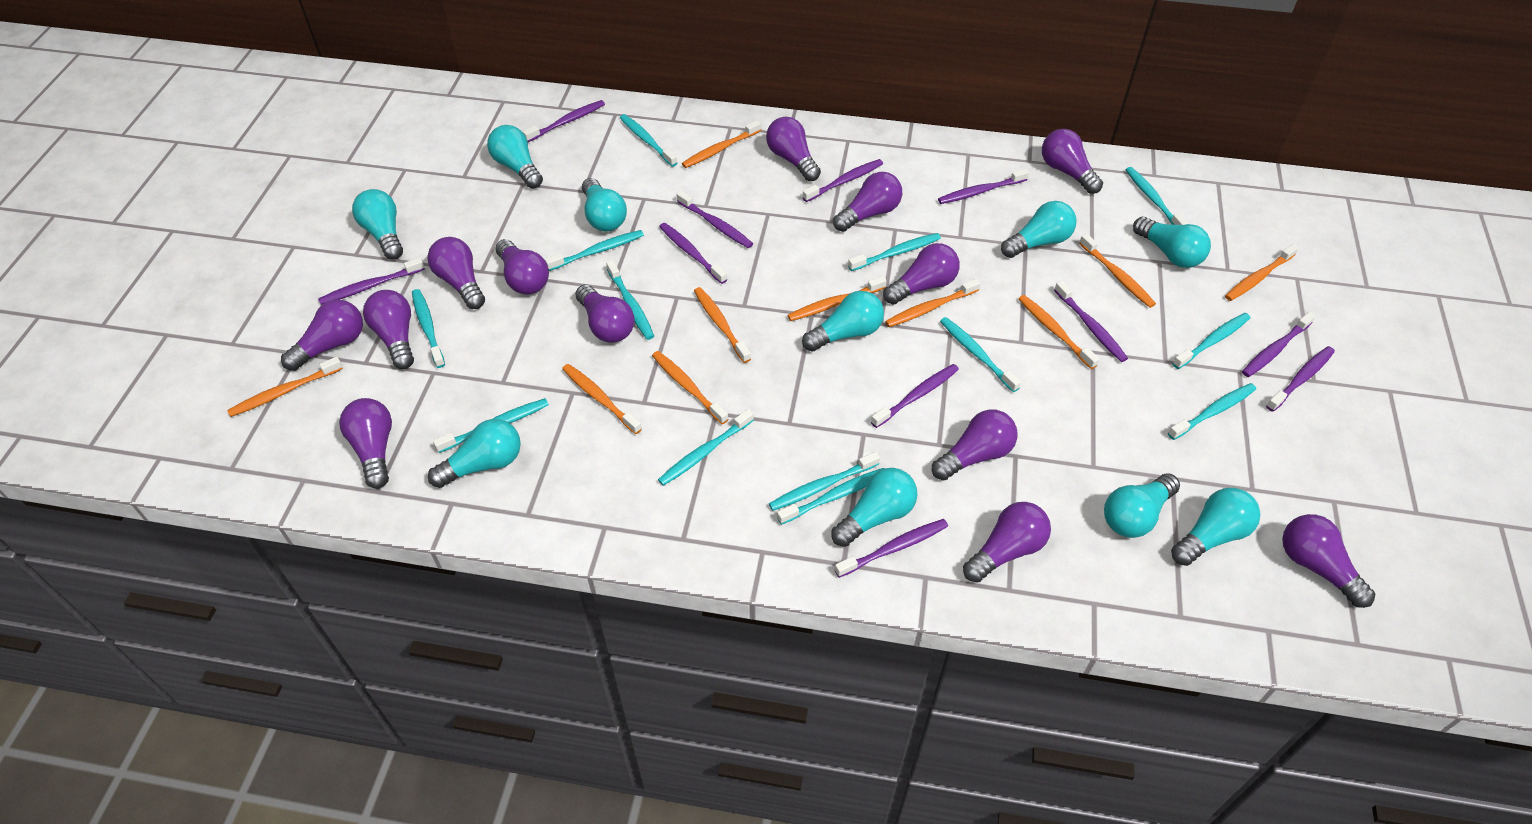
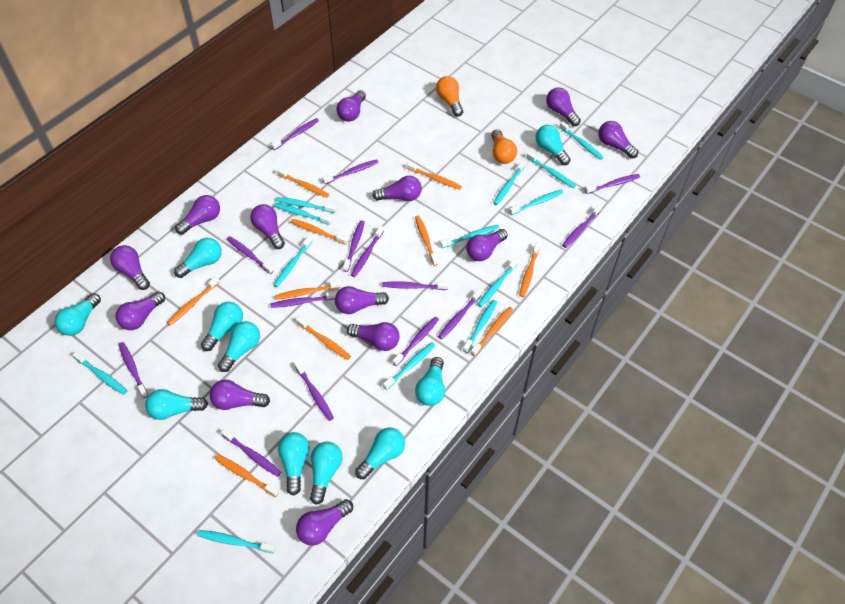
orange light bulb: none = 0 -> [436,76,463,116] [491,129,517,164] = 2
purple toothbrush: [318,257,425,305] [523,100,605,142] [659,223,727,284] [676,191,753,248] [802,159,883,202] [835,519,948,578] [871,364,959,428] [938,169,1029,204] [1054,281,1128,362] [1242,312,1316,377] [1266,346,1335,412] = 11 -> [118,342,148,398] [221,429,281,477] [227,236,274,274] [270,291,337,308] [271,118,319,150] [294,361,334,421] [323,159,379,184] [343,220,365,272] [351,226,384,277] [382,282,449,290] [392,317,439,366] [438,289,482,339] [562,205,602,248] [585,174,640,194] = 14

